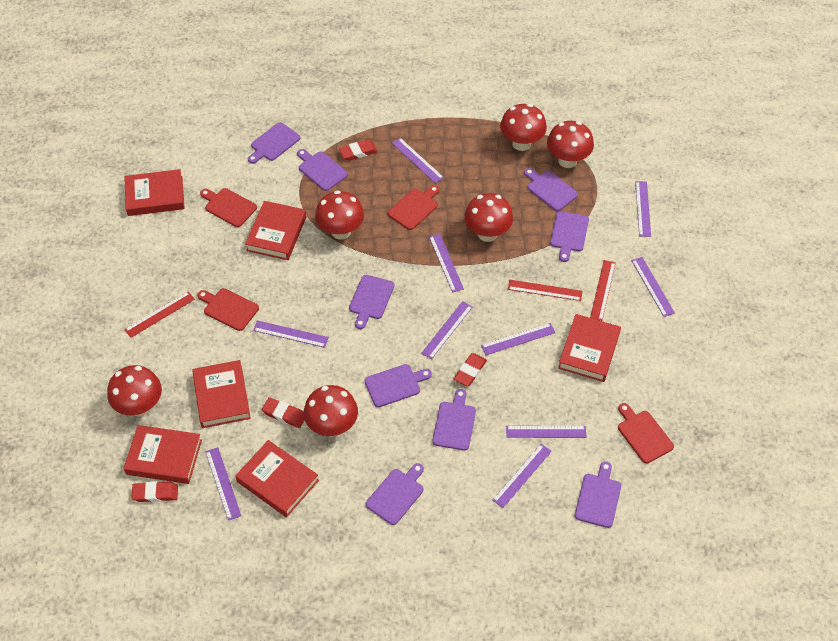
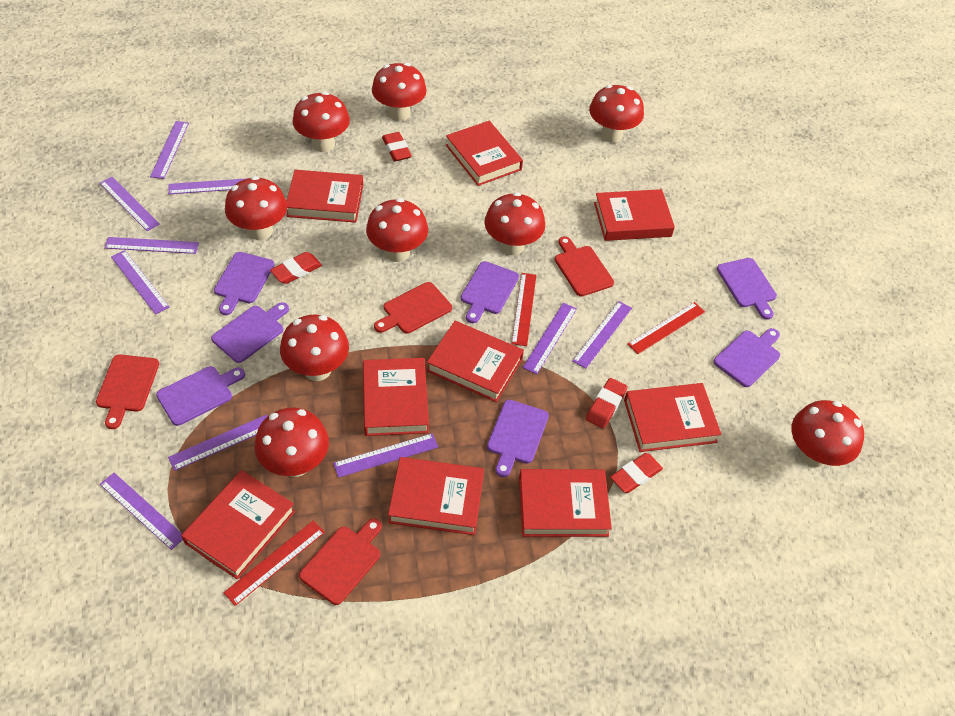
purple cutting board: [248,122,300,164] [297,149,348,191] [349,275,395,329] [364,364,432,407] [366,463,424,525] [432,389,476,451] [524,168,578,211] [550,211,589,262] [575,461,621,528] = 9 -> [156,366,245,426] [211,302,289,363] [214,252,274,315] [461,261,519,323] [487,400,549,477] [713,328,780,387] [717,258,777,319] = 7
red book: [124,169,185,216] [124,425,202,484] [192,360,251,428] [235,440,319,517] [245,201,307,260] [558,314,621,382] = 6 -> [181,470,295,579] [287,170,363,223] [363,358,429,436] [388,457,484,535] [427,321,524,402] [446,121,523,186] [519,469,612,537] [594,189,675,241] [624,383,721,452] = 9
red mushroom: [107,365,162,416] [304,385,358,436] [315,190,364,240] [464,193,513,242] [500,104,547,151] [547,121,594,168] = 6 -> [225,176,287,240] [254,408,329,477] [280,314,349,381] [293,92,350,152] [366,198,428,262] [372,63,427,121] [484,192,545,255] [589,85,644,143] [792,400,864,467] = 9

